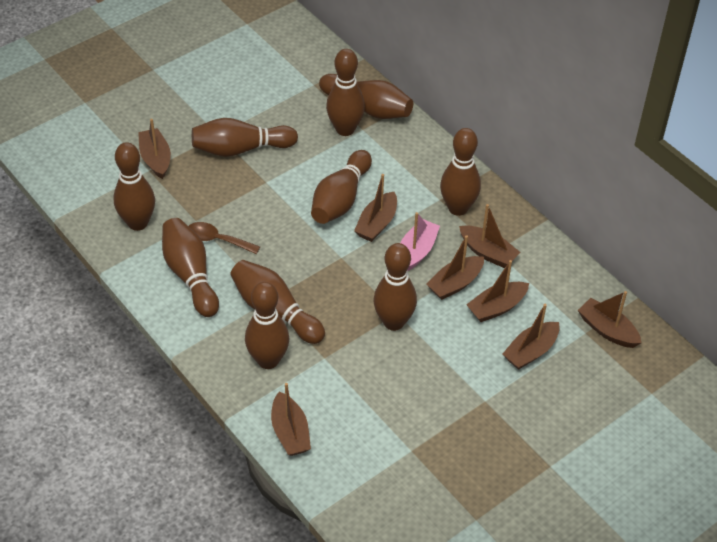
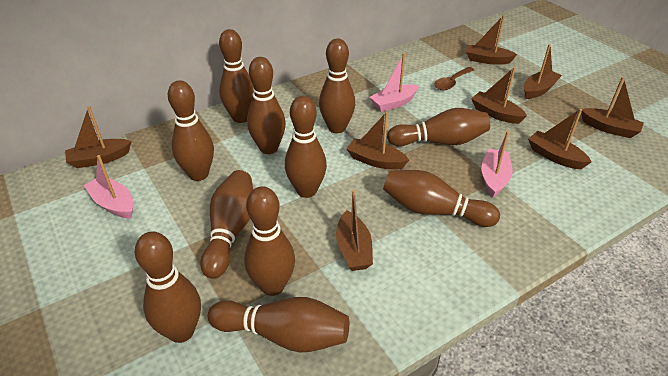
brown bowling pin: [114,142,155,231] [162,218,219,317] [192,118,298,157] [230,260,325,344] [245,282,289,369] [311,150,372,224] [319,74,413,119] [326,49,365,136] [374,243,417,331] [440,128,481,216] = 10 -> [135,232,201,343] [168,80,214,181] [200,170,253,279] [208,297,349,353] [219,29,254,123] [244,186,295,296] [247,57,286,154] [285,96,327,198] [319,38,355,133] [383,170,500,227] [387,108,490,146] = 11
pink boat: [401,212,440,271] = 1 -> [83,155,134,219] [370,53,419,112] [481,131,513,198] = 3

